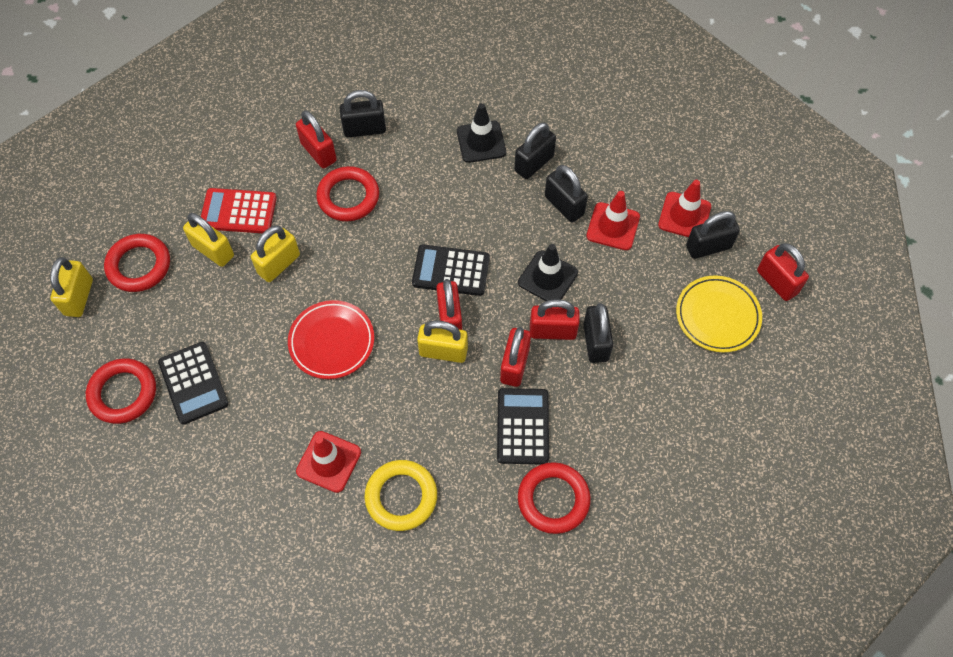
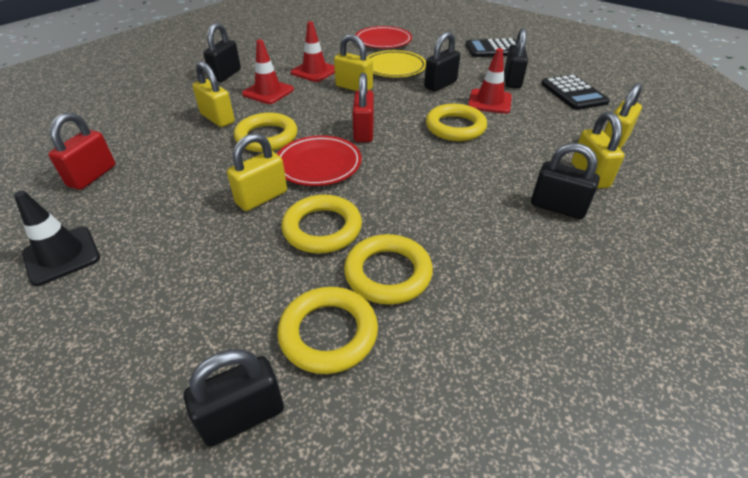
black calculator: [158,342,229,425] [412,244,490,296] [497,388,549,464] = 3 -> [465,38,516,57] [541,74,610,110] = 2
black traffic cone: [457,103,506,163] [518,244,578,301] = 2 -> [14,191,100,286] = 1
red calculator: [201,188,277,233] = 1 -> none = 0
red padlock: [296,110,337,169] [436,279,462,330] [500,327,531,387] [530,299,580,340] [757,243,809,301] = 5 -> [48,112,115,190] [352,73,374,142] = 2
red plate: [288,300,374,379] = 1 -> [277,135,362,186] [356,26,412,48] = 2
red ring: [86,358,156,424] [104,234,170,292] [316,166,379,221] [518,462,591,534] = 4 -> none = 0
yellow padlock: [50,257,93,317] [183,213,234,267] [251,226,300,282] [417,320,468,363] = 4 -> [192,61,235,127] [227,133,287,211] [334,34,373,91] [572,112,625,189] [604,83,642,149] = 5
yellow ring: [365,460,437,531] = 1 -> [234,113,298,152] [278,287,378,374] [281,195,362,253] [344,234,433,305] [426,104,487,141] = 5

